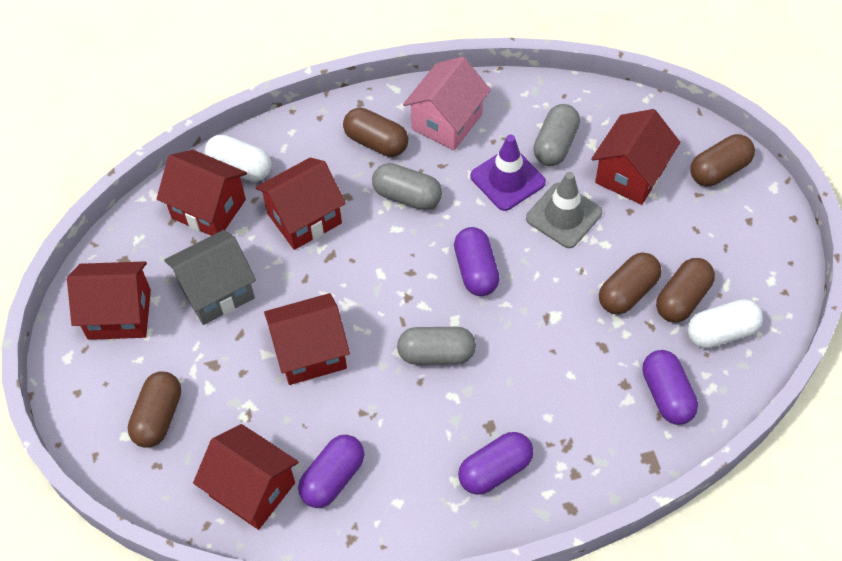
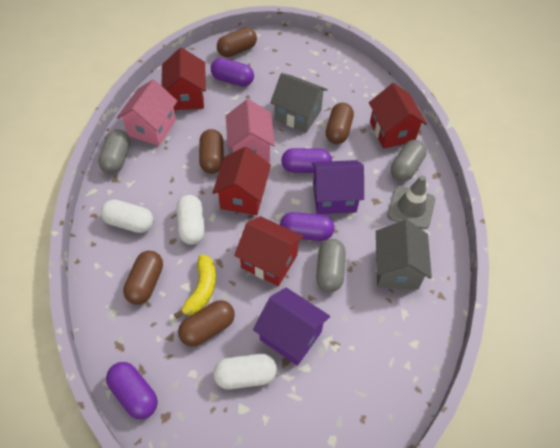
grey house: [164,230,256,325] = 1 -> [270,73,328,133] [375,220,432,290] = 2
pink house: [403,57,491,151] = 1 -> [117,79,177,146] [226,99,275,162] = 2
purple house: none = 0 -> [253,287,330,366] [312,160,364,214] = 2
purple traffic cone: [470,135,546,211] = 1 -> none = 0
red house: [67,261,151,340] [156,150,247,236] [193,424,299,530] [255,157,346,250] [264,293,350,385] [591,109,680,205] = 6 -> [161,48,206,110] [212,146,271,215] [234,216,304,286] [369,83,427,149] = 4
white capsule: [204,134,272,182] [687,299,763,348] = 2 -> [101,199,153,233] [177,195,205,245] [213,354,277,389] = 3
yellow banana: none = 0 -> [174,254,216,319] = 1

